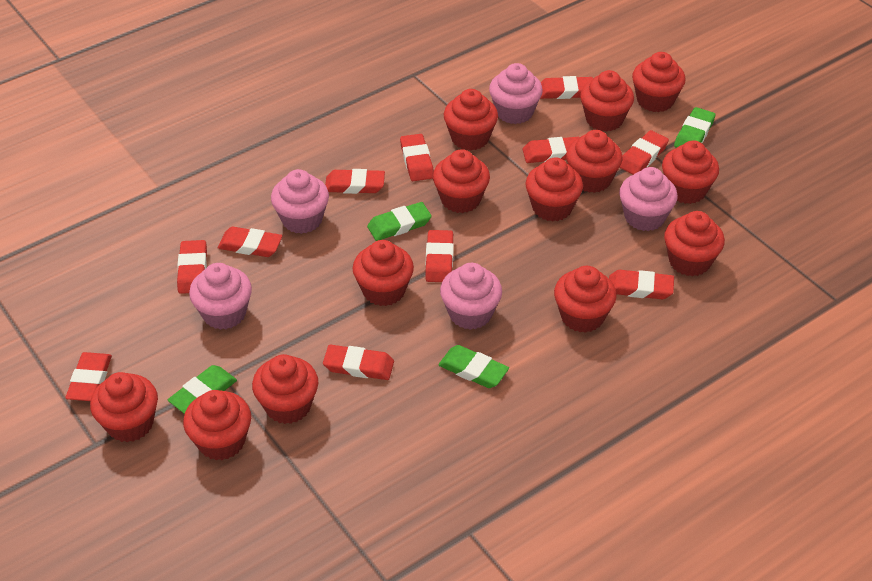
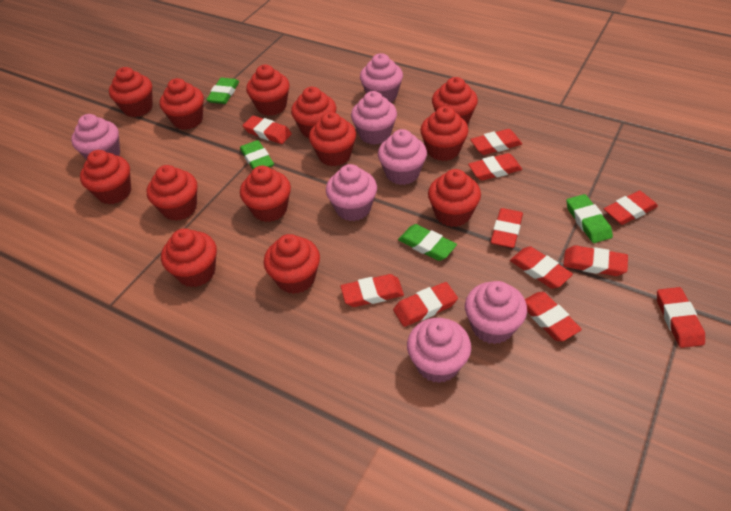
pink cupcake: [189,263,252,330] [271,169,329,234] [440,263,502,330] [489,63,543,124] [619,167,678,231] = 5 -> [71,114,120,160] [326,164,377,221] [351,91,397,145] [360,53,403,102] [378,129,427,185] [407,318,471,383] [465,281,527,344] = 7

